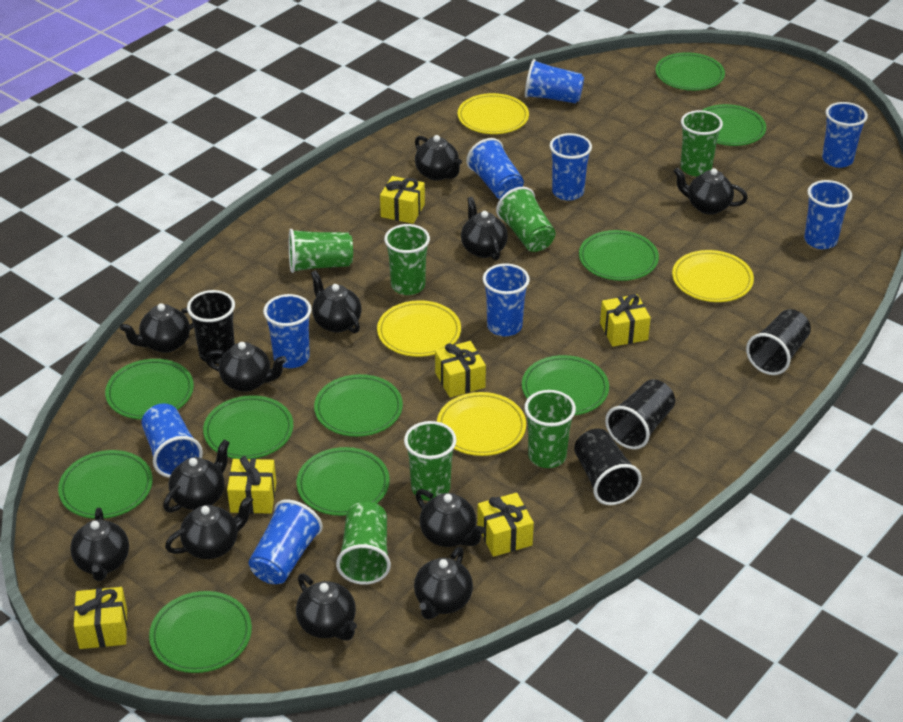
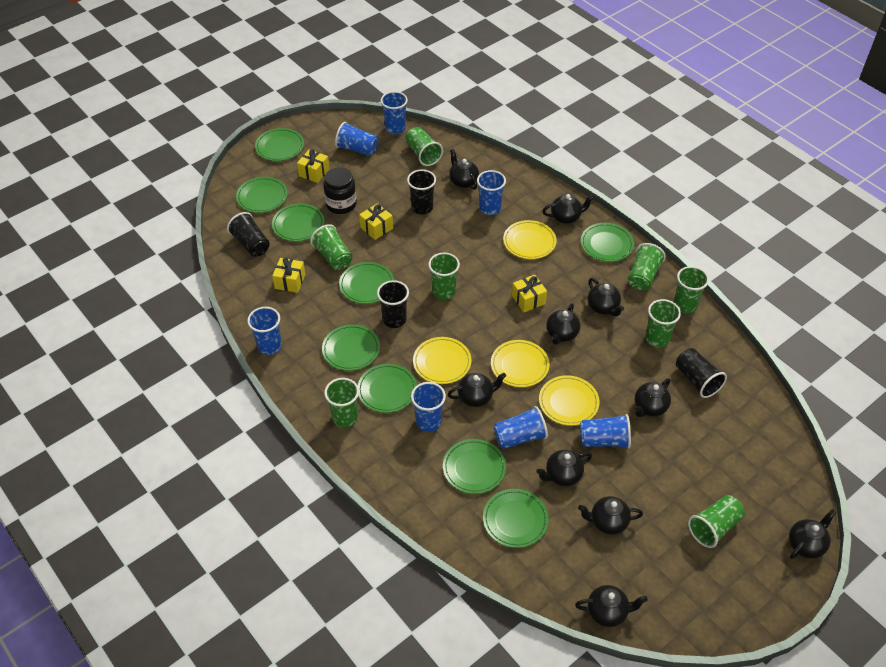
black jar: none = 0 -> [323,167,357,214] = 1
black teapot: [70,508,129,581] [120,303,194,353] [163,440,230,513] [165,496,253,559] [205,342,287,392] [296,574,357,640] [311,270,362,333] [414,547,473,619] [415,135,462,181] [415,489,485,547] [461,197,508,260] [673,168,748,215] = 12 -> [447,373,506,407] [449,149,479,190] [536,450,592,486] [542,194,594,224] [546,303,580,345] [575,585,648,627] [578,496,643,535] [588,278,624,317] [635,378,671,417] [789,509,836,559] = 10
blue cup: [142,403,203,478] [249,500,323,584] [263,294,312,368] [466,138,524,199] [483,263,530,336] [525,59,584,104] [550,133,592,200] [804,180,852,249] [822,102,868,168] = 9 -> [247,307,282,355] [335,122,378,156] [381,91,408,134] [411,382,446,432] [477,170,506,215] [494,406,548,449] [580,414,631,448] = 7
green cup: [289,229,353,273] [336,502,391,585] [384,224,430,295] [404,421,457,501] [496,187,555,252] [524,390,576,468] [681,110,723,176] = 7 -> [310,224,352,270] [324,378,359,428] [405,127,443,166] [428,252,460,300] [628,243,666,290] [645,299,681,347] [674,266,709,314] [688,495,745,548] = 8
green plate: [58,450,153,519] [105,359,194,420] [149,591,252,673] [203,395,293,459] [297,447,390,516] [314,374,403,437] [522,355,609,416] [579,230,659,281] [655,52,725,91] [703,104,766,146] = 10 -> [236,177,288,213] [255,128,304,161] [272,204,325,241] [322,324,380,371] [339,262,394,304] [358,364,417,413] [443,439,506,494] [483,489,549,548] [581,223,634,262] = 9
yellow gift: [74,587,127,649] [227,456,277,514] [380,176,425,224] [435,341,486,398] [477,493,534,557] [600,294,651,347] = 6 -> [272,257,305,293] [297,149,329,183] [359,203,393,240] [512,275,547,312] = 4

